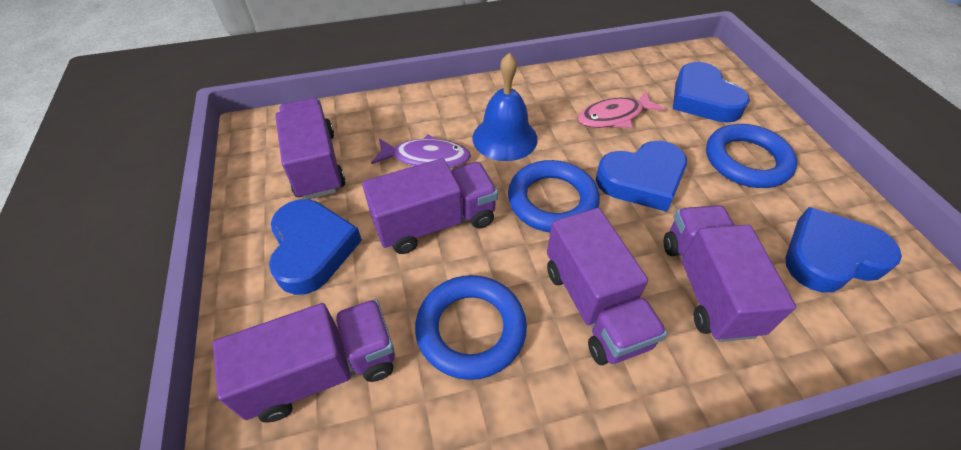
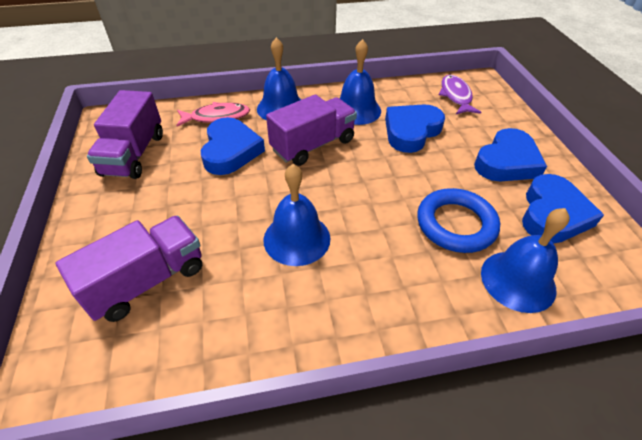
blue bell: [473,53,538,161] = 1 -> [257,37,301,121] [263,164,330,266] [339,39,381,125] [481,208,570,313] = 4
blue ring: [415,275,527,380] [508,160,600,232] [706,124,797,188] = 3 -> [417,188,500,253] = 1
purple truck: [213,299,395,423] [275,98,345,199] [362,158,498,254] [547,208,668,365] [664,205,796,342] = 5 -> [56,216,202,322] [87,90,163,179] [266,94,357,166] = 3

